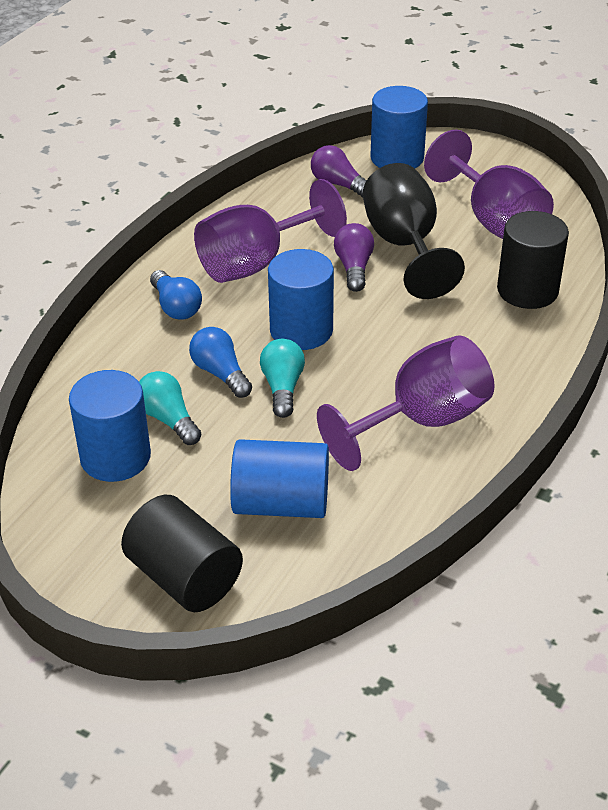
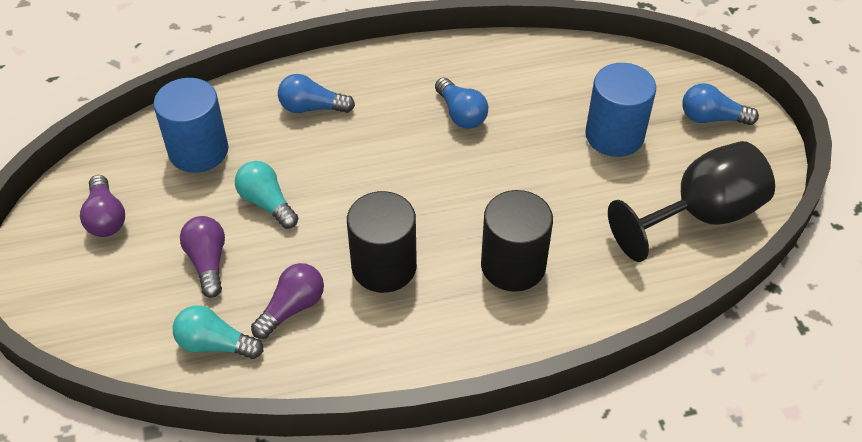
blue cylinder: [69,370,151,482] [230,439,329,518] [268,249,334,350] [371,86,428,168] = 4 -> [153,78,228,173] [585,63,656,157] = 2
blue light bulb: [150,270,202,320] [189,327,252,398] = 2 -> [278,74,355,113] [435,77,488,129] [682,83,759,125] = 3
purple goblet: [194,179,347,283] [317,335,495,471] [424,130,554,239] = 3 -> none = 0
purple light bulb: [311,145,367,197] [334,223,374,292] = 2 -> [80,175,125,237] [180,216,225,298] [251,263,324,339] = 3

